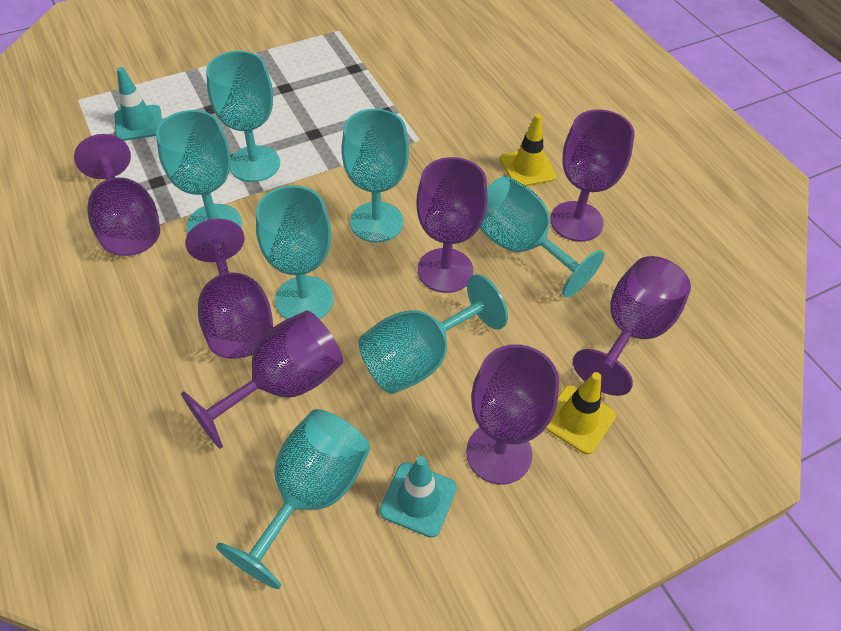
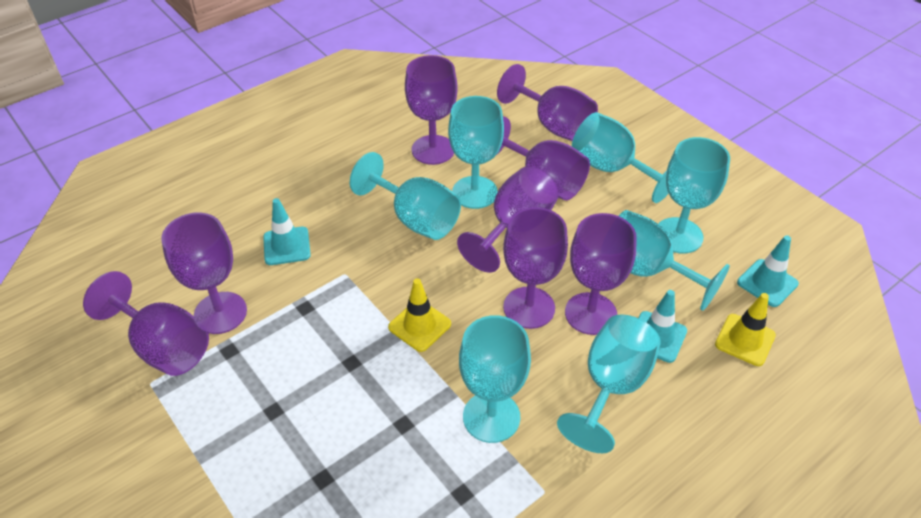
purple goblet: [74,134,160,256] [181,311,343,449] [186,218,273,359] [417,157,488,293] [466,344,559,484] [550,109,635,242] [573,256,691,396] = 7 -> [83,271,209,376] [161,212,247,334] [405,55,458,165] [457,166,558,273] [497,64,598,141] [497,116,590,200] [503,207,568,329] [565,213,637,335] = 8
turquoise traffic cone: [114,67,162,141] [380,456,457,538] = 2 -> [263,198,311,265] [639,290,687,363] [737,235,799,307] = 3

